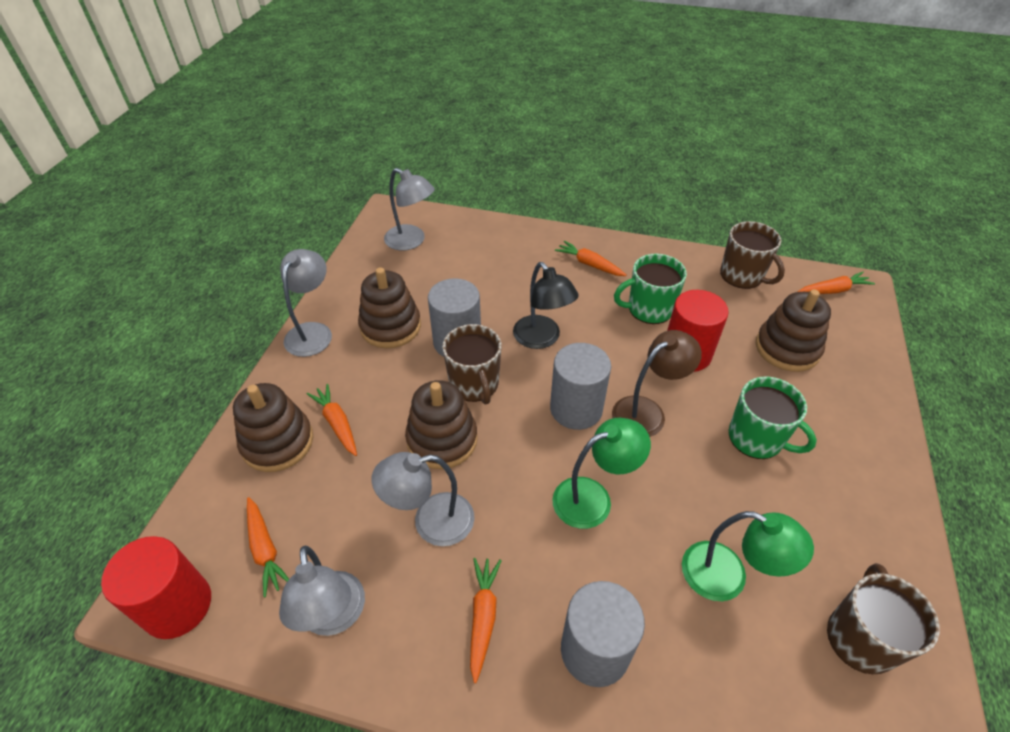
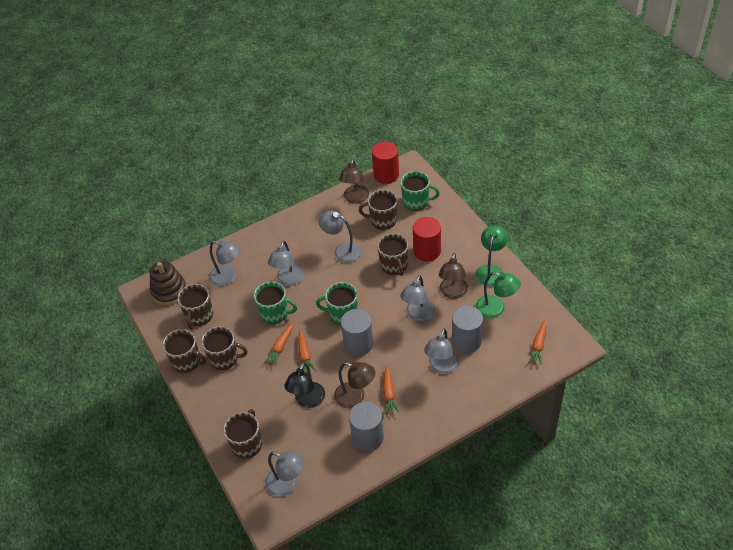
brown lamp: [612,330,702,437] = 1 -> [334,362,375,408] [339,159,369,203] [439,253,468,299] = 3
brown mug: [442,324,501,405] [720,221,785,289] [827,563,940,674] = 3 -> [163,329,206,373] [177,284,213,329] [201,326,247,370] [223,409,262,458] [359,190,397,230] [377,233,408,276] = 6
brown stacking toy: [233,383,313,472] [358,267,421,348] [405,380,478,469] [756,289,831,372] = 4 -> [150,261,187,305] = 1
green mug: [614,254,687,324] [729,376,817,459] = 2 -> [254,281,297,324] [316,282,358,325] [401,171,440,211] = 3
grey lamp: [279,546,365,636] [280,249,332,357] [372,452,475,546] [384,168,435,251] = 4 -> [209,241,241,286] [265,452,305,497] [268,241,304,286] [319,211,361,263] [400,275,435,321] [424,328,459,374] = 6
orange carrot: [247,497,289,597] [307,384,357,456] [470,558,502,683] [555,241,627,276] [798,272,875,294] = 5 -> [264,323,293,366] [299,330,317,373] [383,366,399,415] [528,320,547,365] = 4

